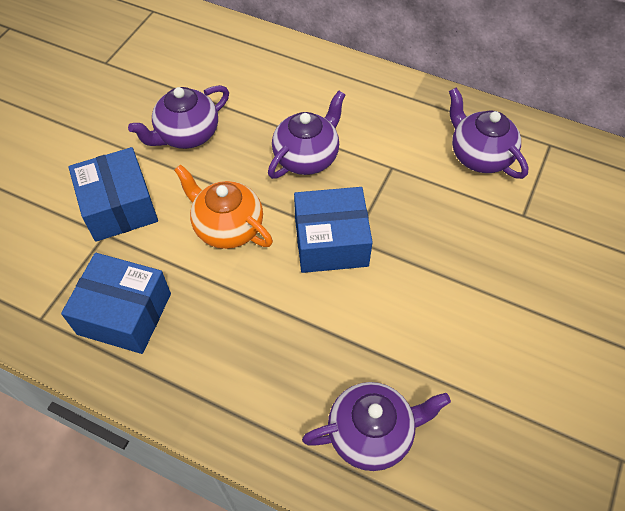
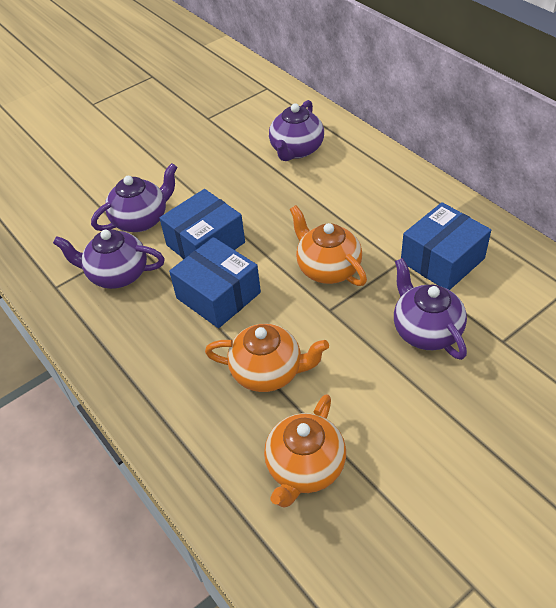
orange teapot: [174,164,273,249] = 1 -> [205,324,329,392] [264,394,346,508] [290,205,367,286] = 3

